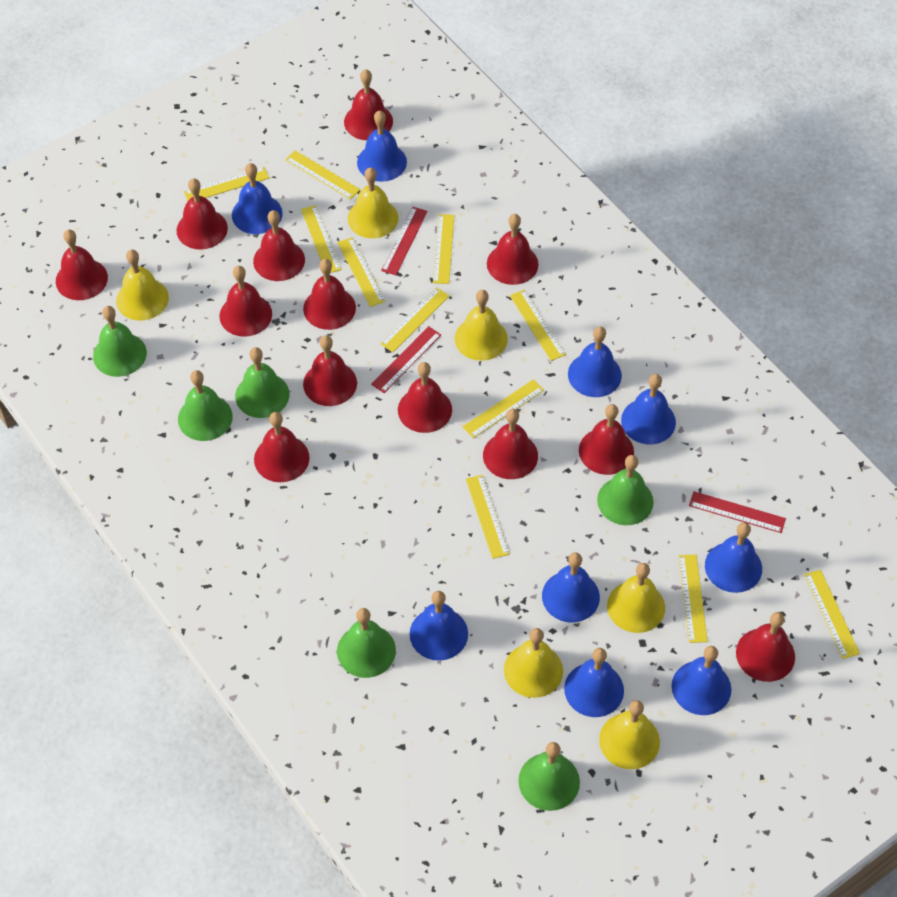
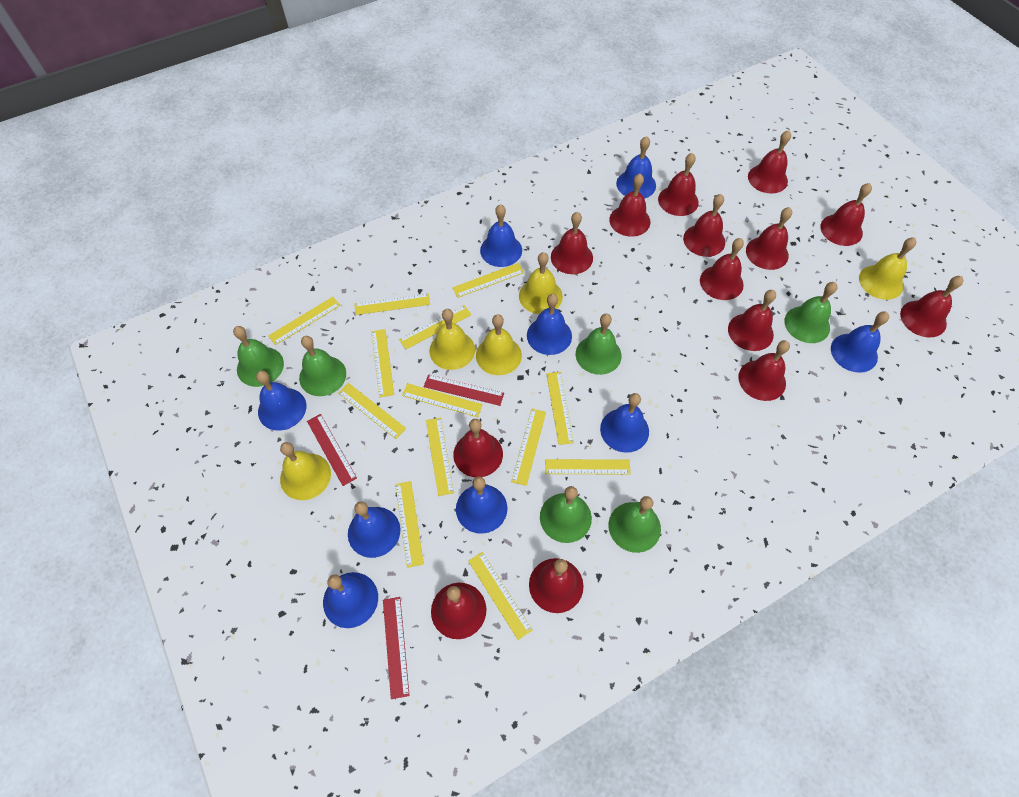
red bell: [56,229,108,300] [177,179,228,250] [219,266,272,337] [253,210,305,281] [254,412,310,482] [303,259,356,330] [303,335,357,406] [344,69,393,140] [398,362,452,433] [483,409,538,479] [487,214,538,285] [579,404,634,475] [736,612,795,682] = 13 -> [431,583,486,639] [453,419,503,477] [529,558,584,613] [551,212,593,274] [609,174,650,237] [658,153,699,216] [683,194,725,257] [700,238,744,300] [728,290,776,351] [738,340,790,401] [746,207,792,270] [748,130,791,194] [820,183,872,246] [900,276,964,337] = 14
yellow bell: [116,250,169,321] [348,167,398,238] [455,290,508,361] [504,628,563,698] [599,700,660,769] [607,563,665,633] = 6 -> [280,442,331,500] [429,309,475,370] [476,314,522,375] [519,252,563,314] [859,237,916,300] = 5
yellow ruler: [184,167,269,201] [285,150,360,200] [301,205,342,273] [337,237,385,307] [380,288,449,352] [433,214,454,284] [462,379,544,438] [466,475,509,559] [510,290,566,361] [679,555,708,643] [804,570,860,659] = 11 -> [268,297,341,345] [338,383,406,439] [354,293,430,315] [371,329,394,397] [395,481,424,568] [399,305,472,349] [402,383,483,417] [426,417,454,496] [452,263,524,298] [468,552,532,640] [511,409,546,486] [545,459,631,475] [546,372,574,445] = 13

